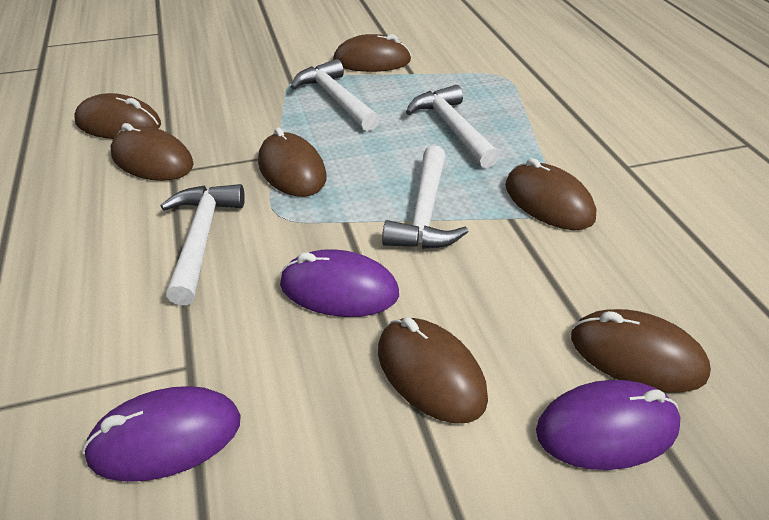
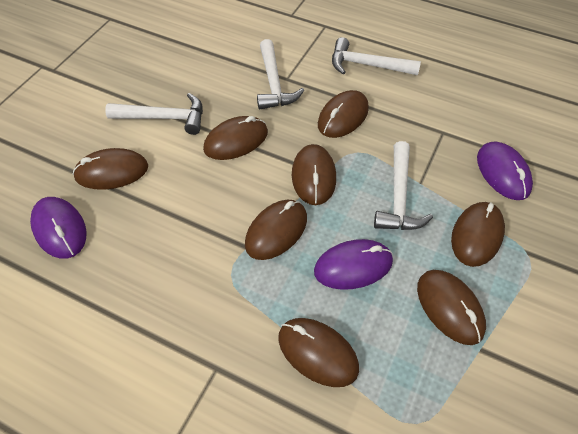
brown mouse: [74,93,161,139] [110,123,194,181] [258,127,326,197] [333,34,411,72] [378,317,488,424] [505,158,596,230] [571,309,711,392] = 7 -> [73,148,148,190] [203,116,268,160] [245,200,307,260] [278,318,359,387] [292,144,336,205] [318,90,369,138] [417,270,486,345] [451,202,505,267] = 8

